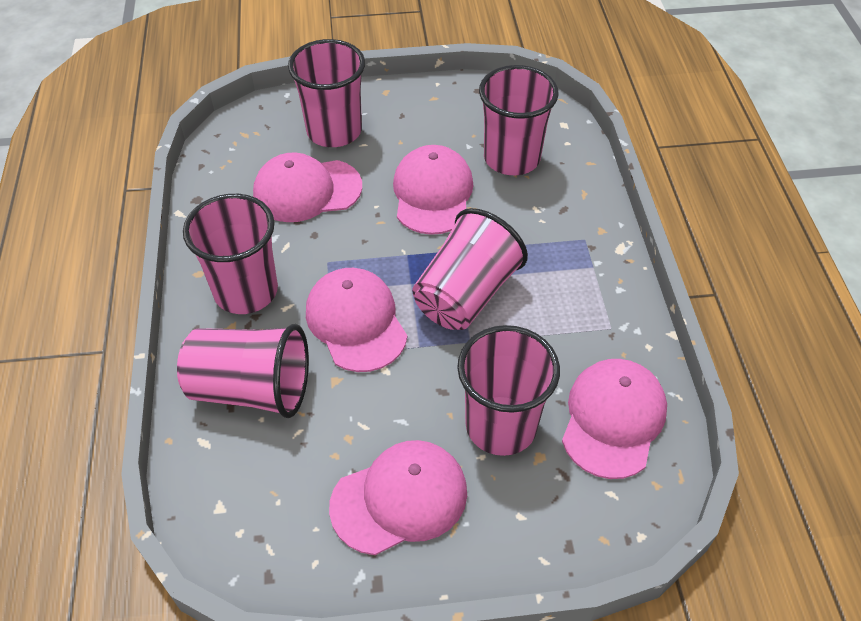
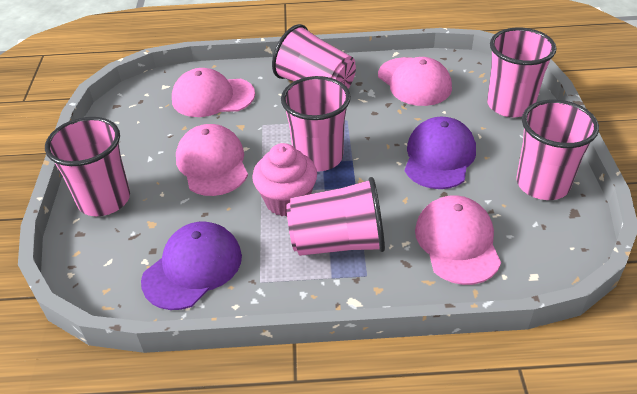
pink cap: [253,152,362,222] [306,268,407,372] [329,440,467,555] [393,145,474,235] [562,359,667,479] = 5 -> [172,68,255,117] [176,124,248,196] [378,57,452,106] [415,195,501,285] = 4
pink cupcake: none = 0 -> [252,143,317,217] = 1
purple cap: none = 0 -> [141,222,242,310] [405,117,476,189] = 2

